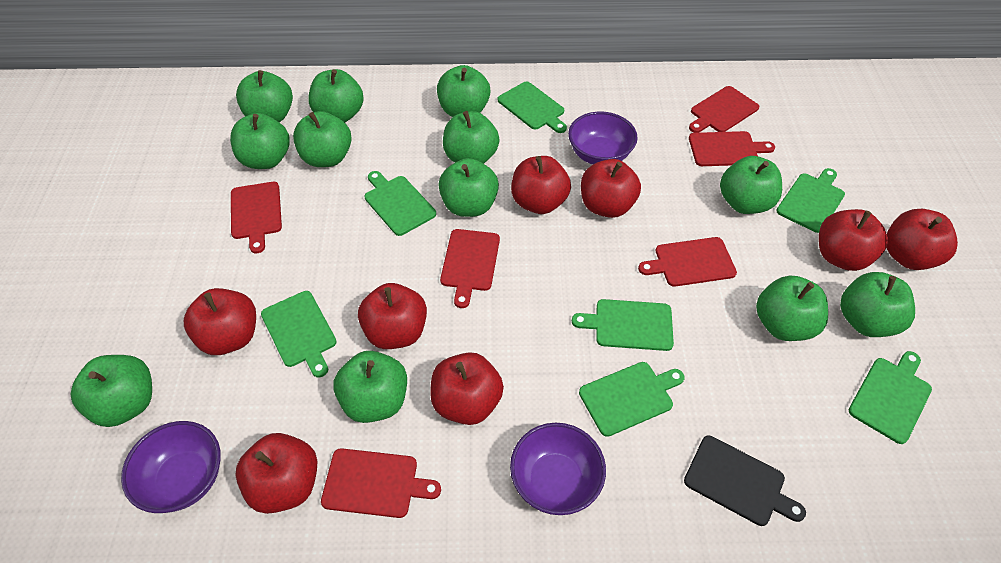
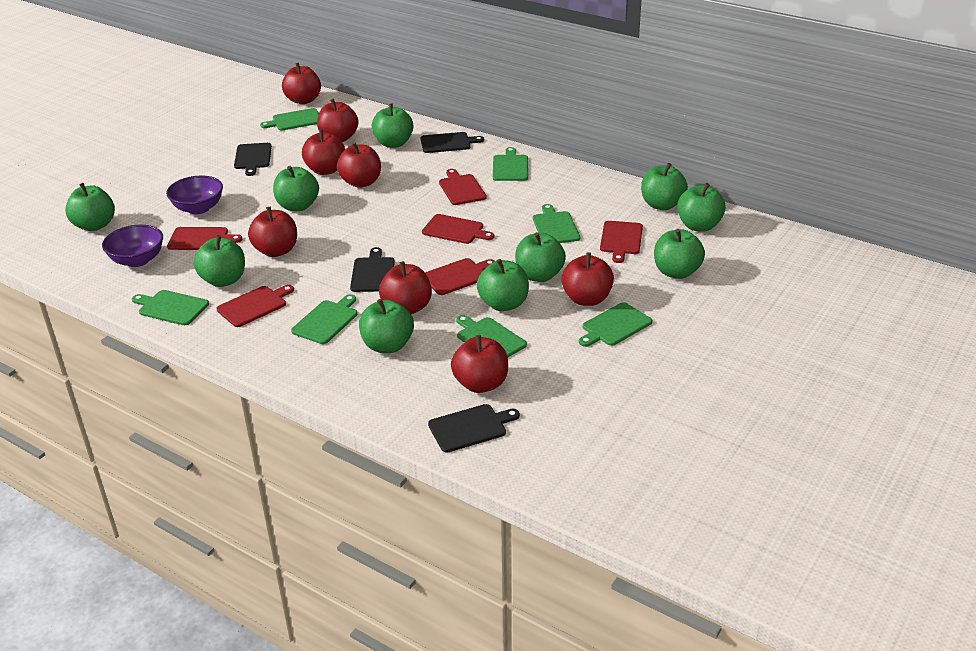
black cutting board: [684,436,806,526] = 1 -> [234,143,272,176] [350,247,395,292] [420,132,484,153] [428,404,520,452] = 4
green apple: [71,355,152,427] [230,113,290,169] [236,70,293,122] [293,111,352,167] [308,69,364,122] [333,351,407,423] [437,65,490,117] [438,158,499,217] [443,111,500,164] [720,156,782,214] [756,276,828,341] [840,272,915,337] = 12 -> [65,183,115,231] [194,235,245,287] [273,166,319,211] [359,299,414,353] [372,104,413,148] [477,259,529,311] [515,232,566,282] [641,163,688,210] [654,229,705,279] [677,183,726,232] = 10
purple bowl: [121,421,221,513] [510,423,606,515] [568,112,638,165] = 3 -> [102,225,163,267] [166,176,223,214] = 2

